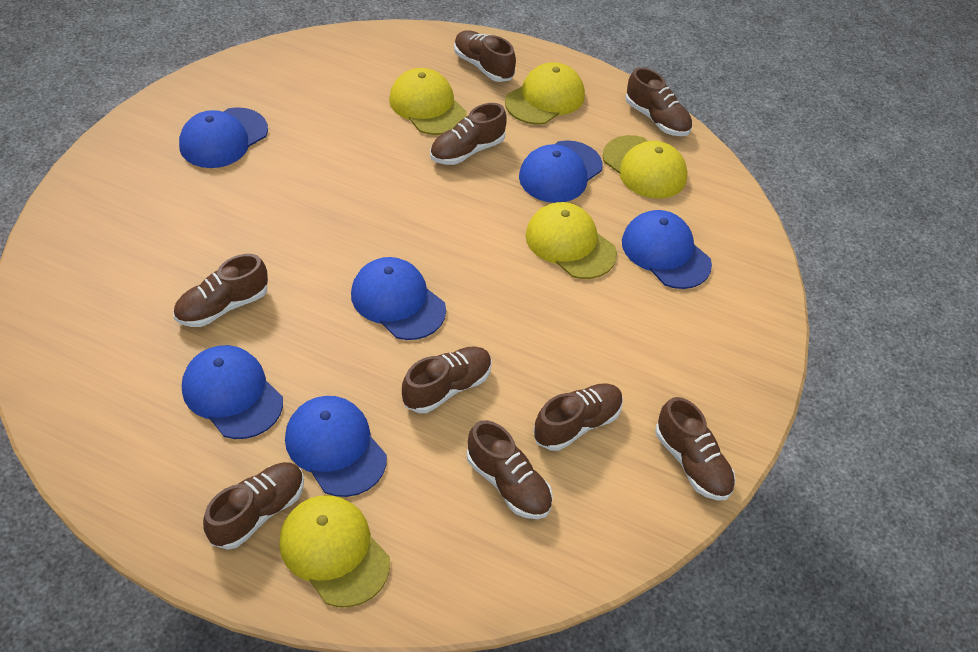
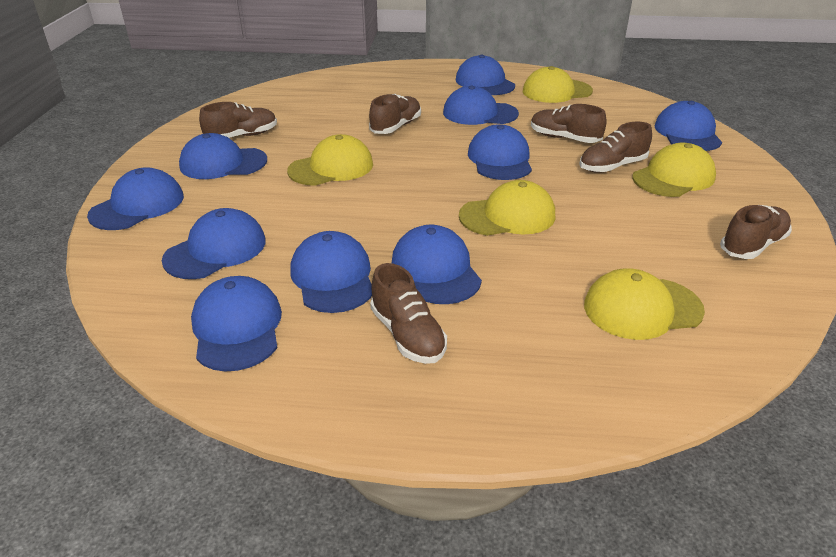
blue cap: [179,107,268,168] [182,345,283,439] [285,396,387,497] [351,257,446,340] [519,140,603,203] [622,210,712,289] = 6 -> [87,167,184,230] [162,208,266,279] [179,133,267,179] [191,276,282,372] [290,231,372,313] [392,225,482,304] [443,85,519,125] [456,55,515,95] [468,124,532,180] [655,101,722,151] = 10
brown shoe: [173,254,268,327] [203,462,304,550] [402,347,492,413] [430,103,507,165] [454,30,516,82] [467,420,553,519] [533,383,623,451] [625,67,692,136] [655,397,736,501] = 9 -> [199,102,277,138] [369,94,421,134] [370,263,447,364] [531,104,607,143] [579,122,652,173] [720,205,792,259] = 6

